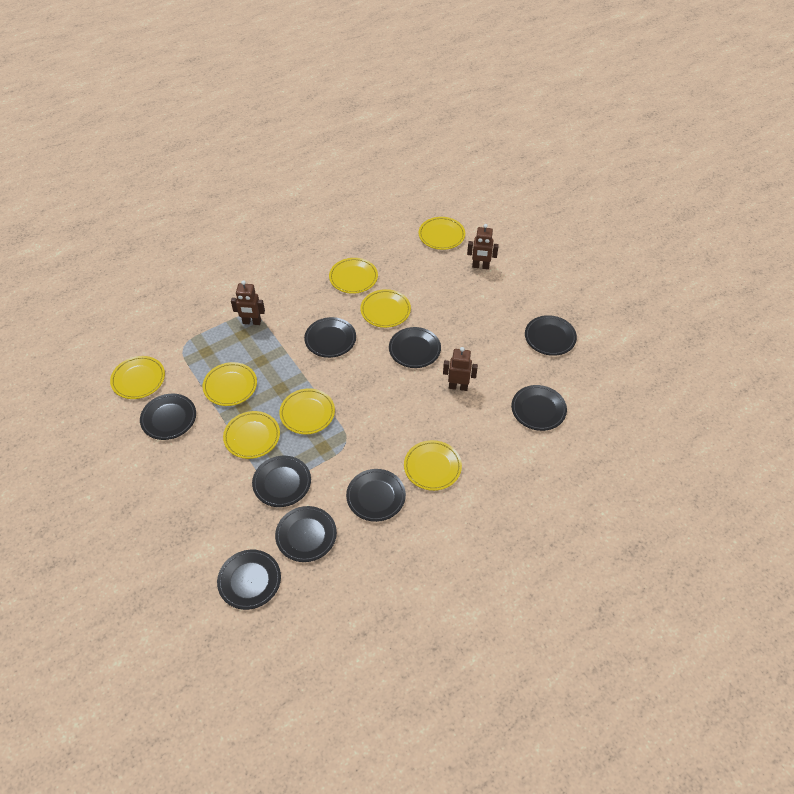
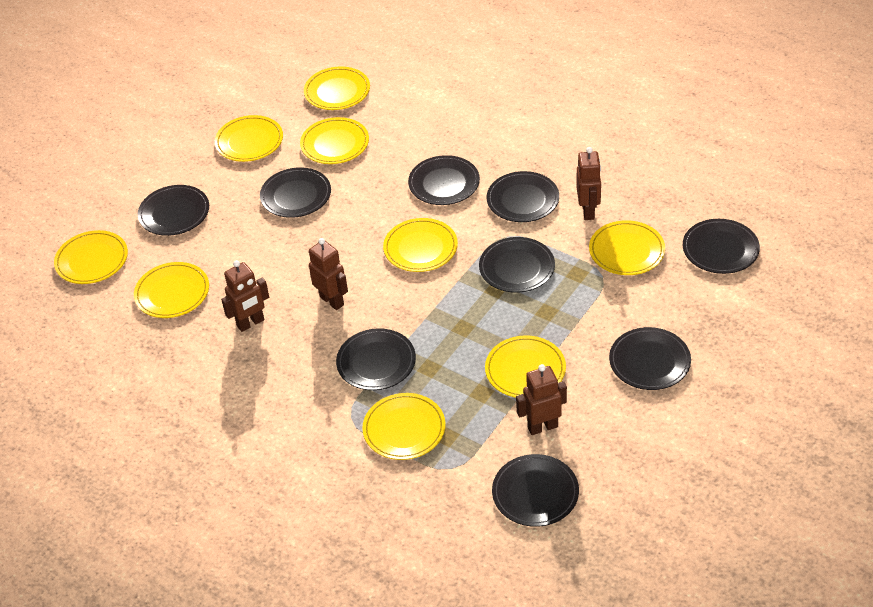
brown robot: [231,280,265,325] [443,347,478,391] [467,224,499,269] = 3 -> [221,260,269,332] [309,238,348,310] [516,364,567,435] [576,147,601,220] = 4
yellow plate: [110,356,165,399] [203,362,257,406] [223,411,280,459] [279,388,335,435] [329,258,378,294] [360,289,411,328] [404,440,462,491] [419,217,465,250] = 8 -> [54,230,128,284] [134,262,209,318] [215,115,283,162] [300,117,369,164] [304,67,370,110] [362,393,446,460] [383,218,458,272] [485,335,566,398] [589,220,665,275] = 9

